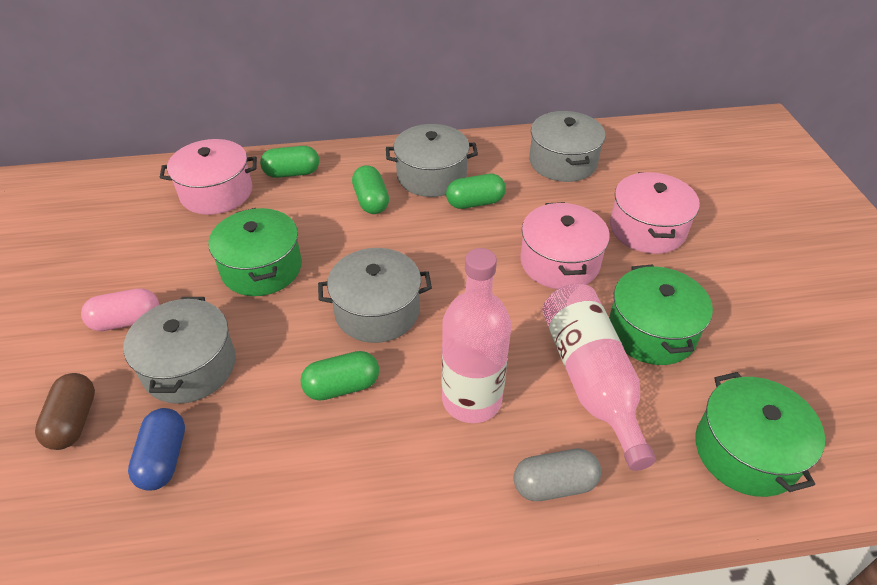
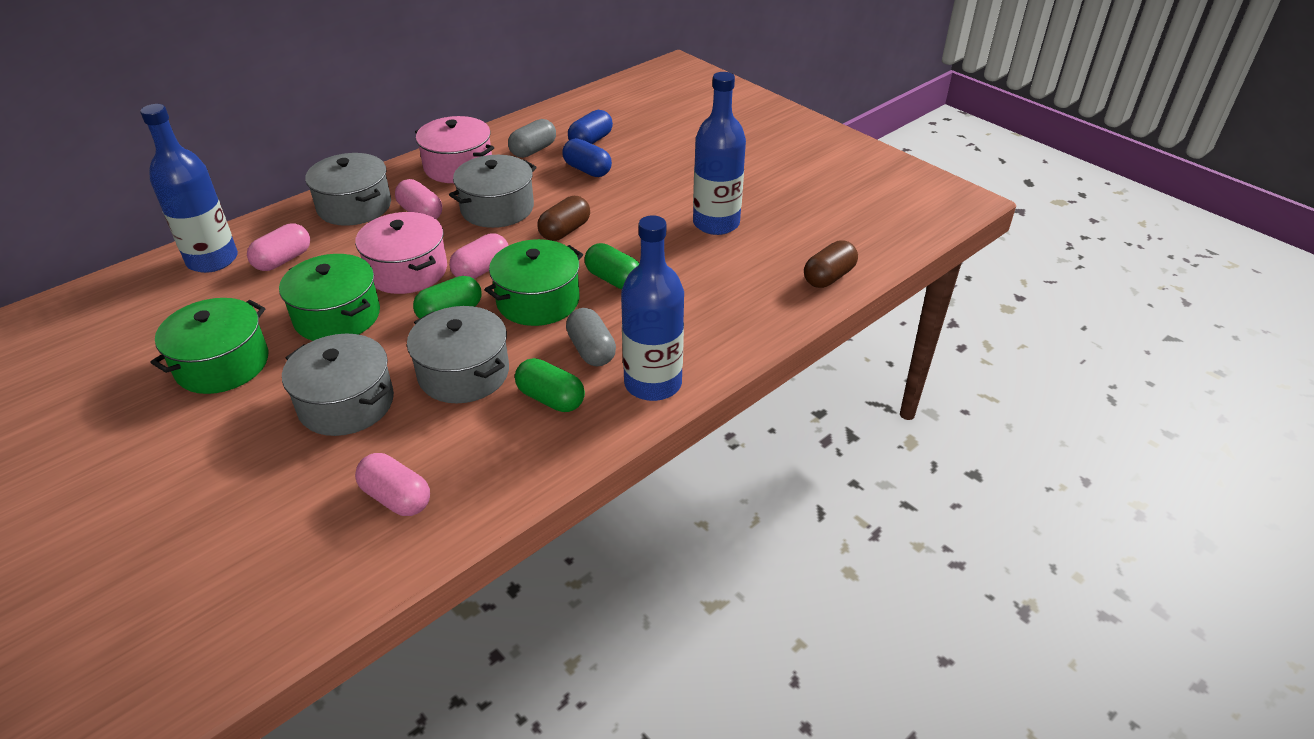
blue bottle: none = 0 -> [140,104,238,273] [621,215,684,401] [693,72,746,235] = 3
blue capsule: [128,408,185,491] = 1 -> [562,138,612,177] [568,110,613,144] = 2
brown capsule: [35,373,95,450] = 1 -> [538,196,590,241] [804,240,858,288] = 2
green capsule: [260,146,319,178] [300,351,379,401] [352,165,389,214] [446,174,506,209] = 4 -> [413,276,481,319] [515,358,585,412] [585,243,639,289] = 3
grey capsule: [514,449,601,501] = 1 -> [508,119,556,158] [566,308,616,367] = 2
pink bottle: [442,248,511,423] [542,284,656,471] = 2 -> none = 0
pink capsule: [81,288,159,331] = 1 -> [247,223,310,271] [355,453,430,516] [395,179,442,219] [449,233,509,279] = 4
pink pot: [160,139,257,215] [520,202,610,289] [610,172,700,254] = 3 -> [355,212,447,294] [415,116,494,183] = 2

